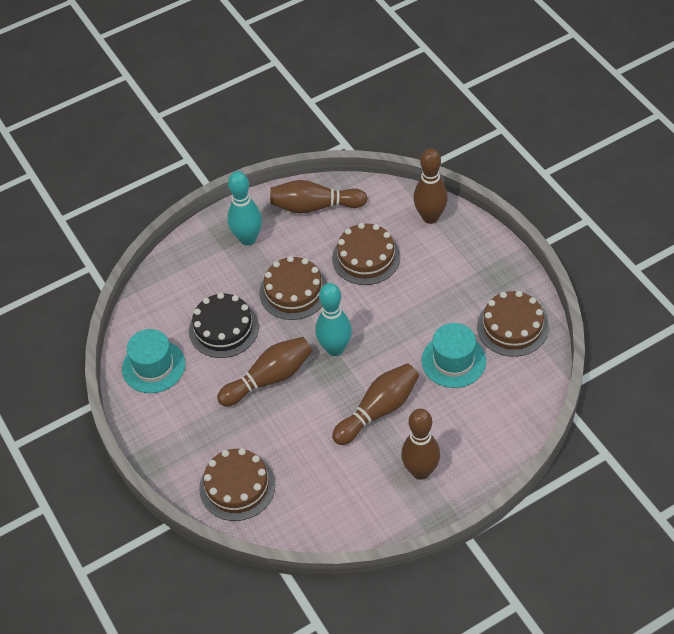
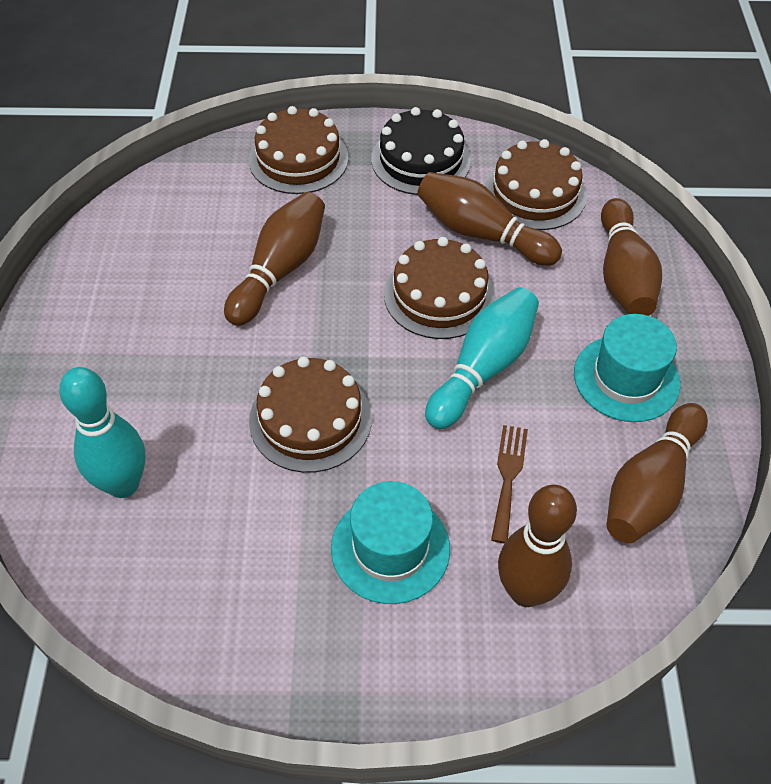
brown fork: none = 0 -> [491,425,528,543] = 1

